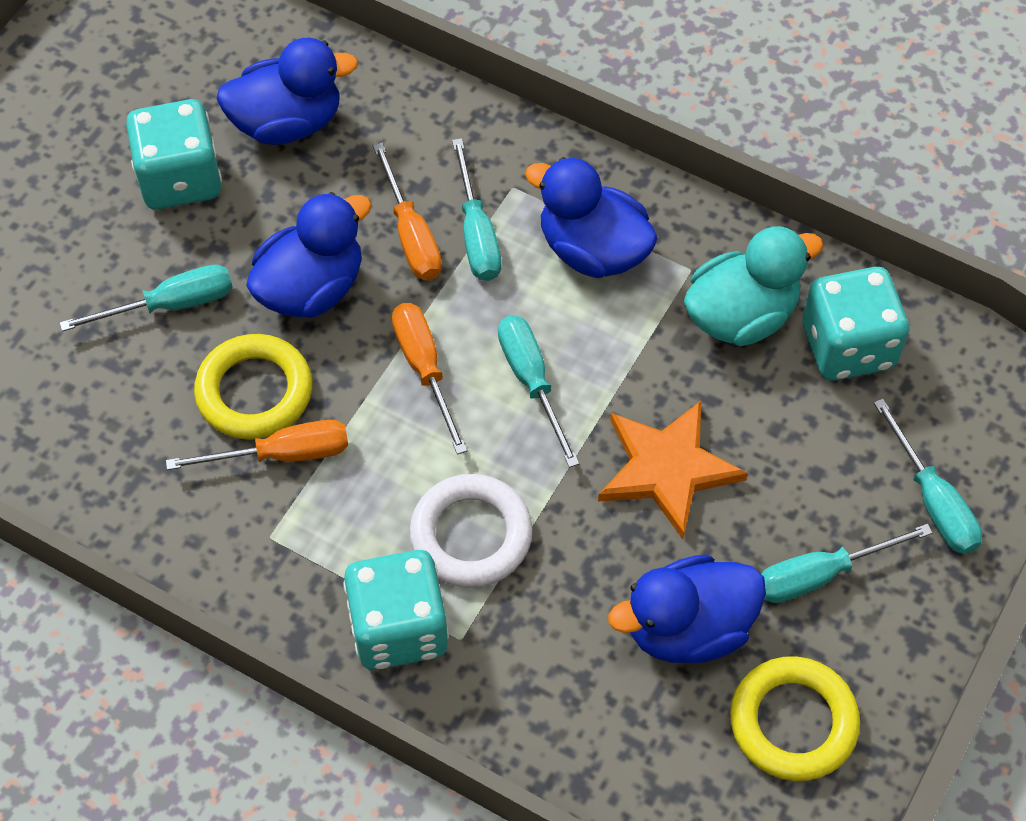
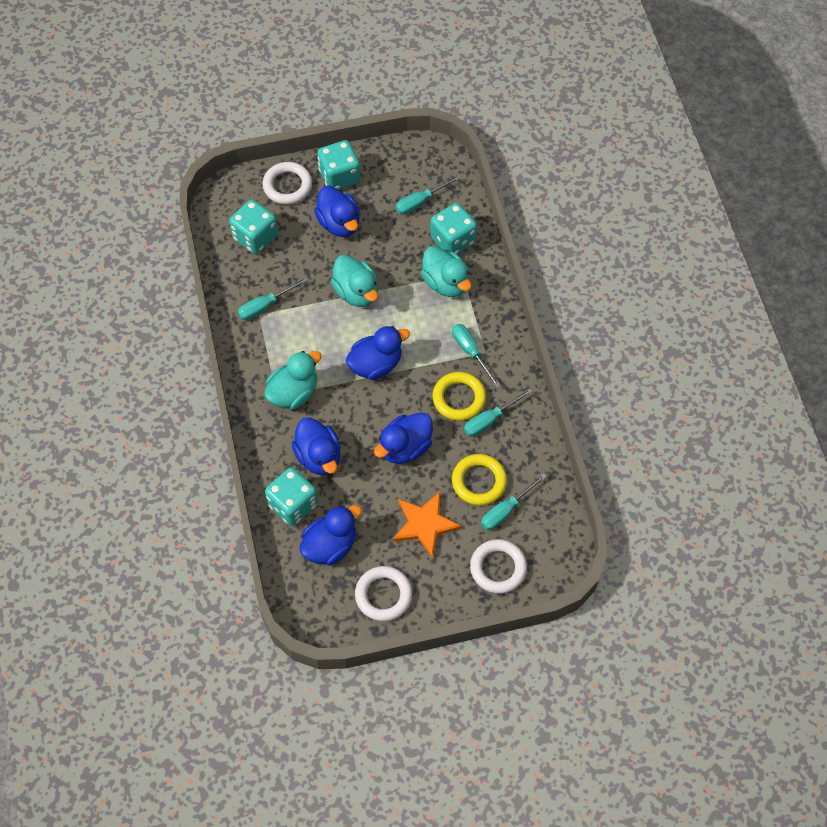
blue duck: [216,37,358,145] [246,192,372,318] [525,157,658,278] [608,555,766,663] = 4 -> [291,417,341,475] [299,505,362,565] [314,186,360,237] [346,326,410,380] [374,412,433,464] = 5
orange screwdriver: [166,420,348,470] [373,143,442,280] [392,303,467,454] = 3 -> none = 0
turquoise dice: [126,99,222,209] [343,550,449,670] [802,267,909,381] = 3 -> [229,200,278,254] [265,467,318,526] [317,140,361,190] [430,203,477,254] = 4
turquoise duck: [684,226,824,346] = 1 -> [264,351,322,409] [331,255,378,307] [421,246,471,297] = 3
white ring: [409,474,533,588] = 1 -> [263,162,312,205] [355,566,412,621] [470,539,527,594] = 3

